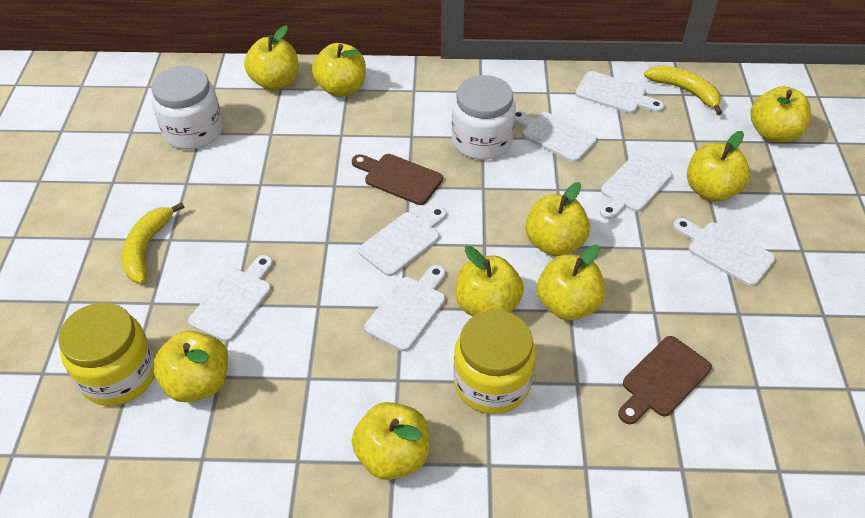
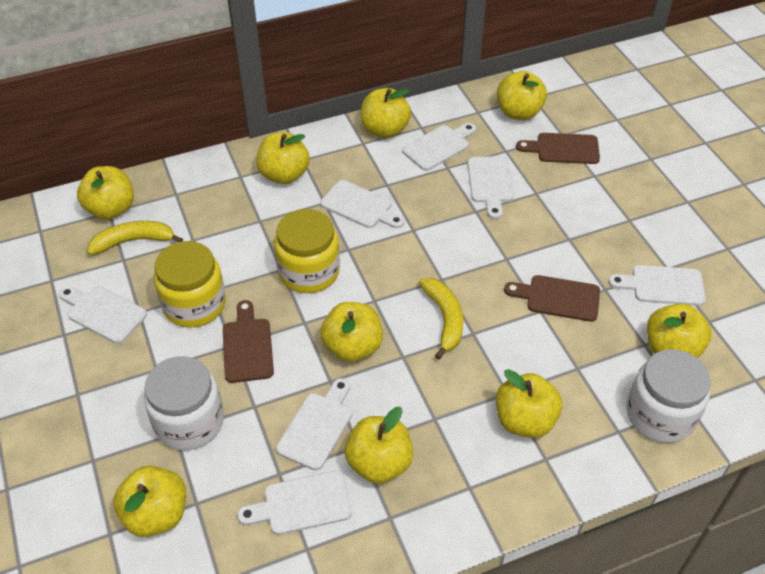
brown cutting board: [352,154,443,205] [618,336,712,424] = 2 -> [223,300,274,383] [504,275,600,322] [516,133,600,164] = 3

